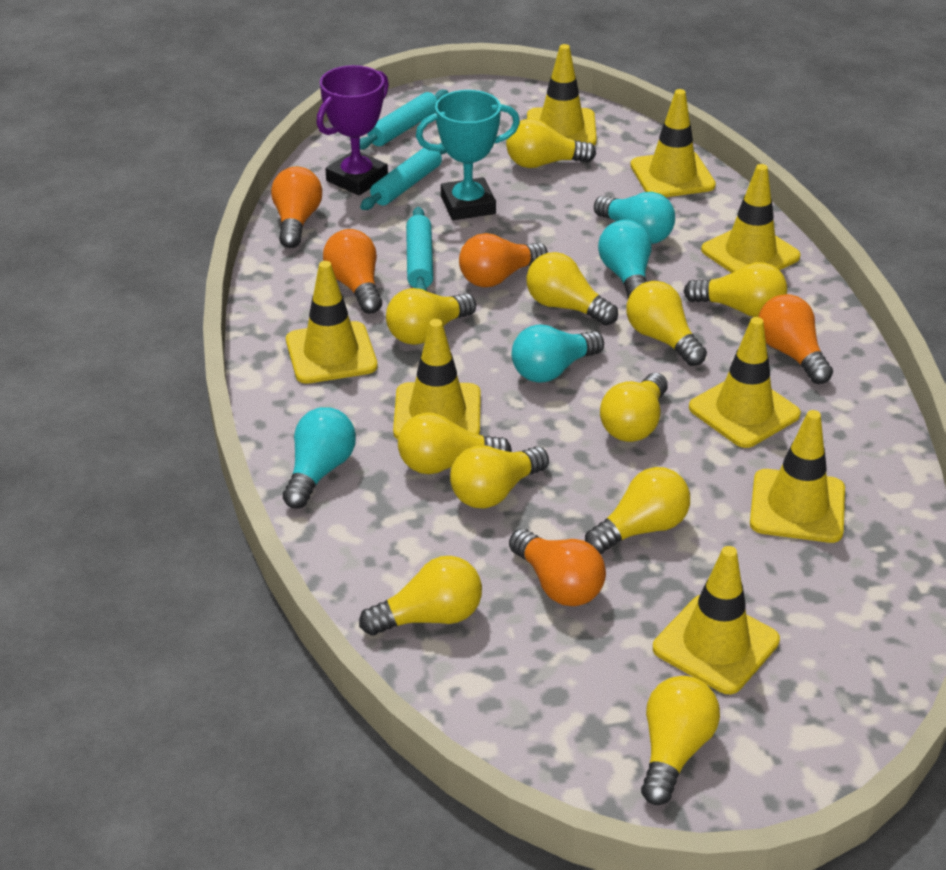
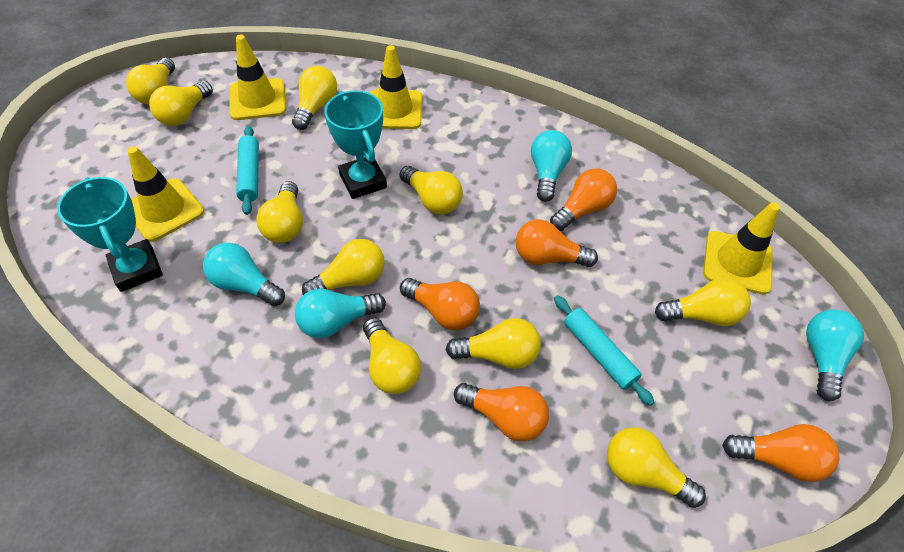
purple trophy: [316,65,389,195] = 1 -> none = 0
turquoise rolling pin: [360,90,449,150] [360,143,447,210] [406,207,433,291] = 3 -> [236,126,259,215] [554,296,654,406] = 2
turquoise trophy: [416,90,520,220] = 1 -> [57,177,163,292] [324,90,387,199] = 2
yellow light bulb: [359,556,482,636] [386,288,476,345] [398,412,512,474] [450,446,549,509] [506,118,596,168] [526,252,618,325] [585,467,690,554] [600,373,668,442] [626,281,707,366] [641,676,720,805] [684,262,787,317] = 11 -> [126,58,175,104] [149,81,213,126] [256,181,303,243] [292,66,337,130] [302,239,385,295] [363,317,421,394] [400,166,463,214] [446,318,541,369] [607,427,706,508] [655,278,751,326] = 10
yellow traffic cone: [286,261,378,384] [393,319,481,439] [527,44,597,145] [630,89,716,197] [653,546,780,694] [689,317,801,448] [701,164,801,273] [750,410,845,543] = 8 -> [127,146,204,242] [230,35,286,120] [370,45,422,129] [703,202,780,294] = 4

